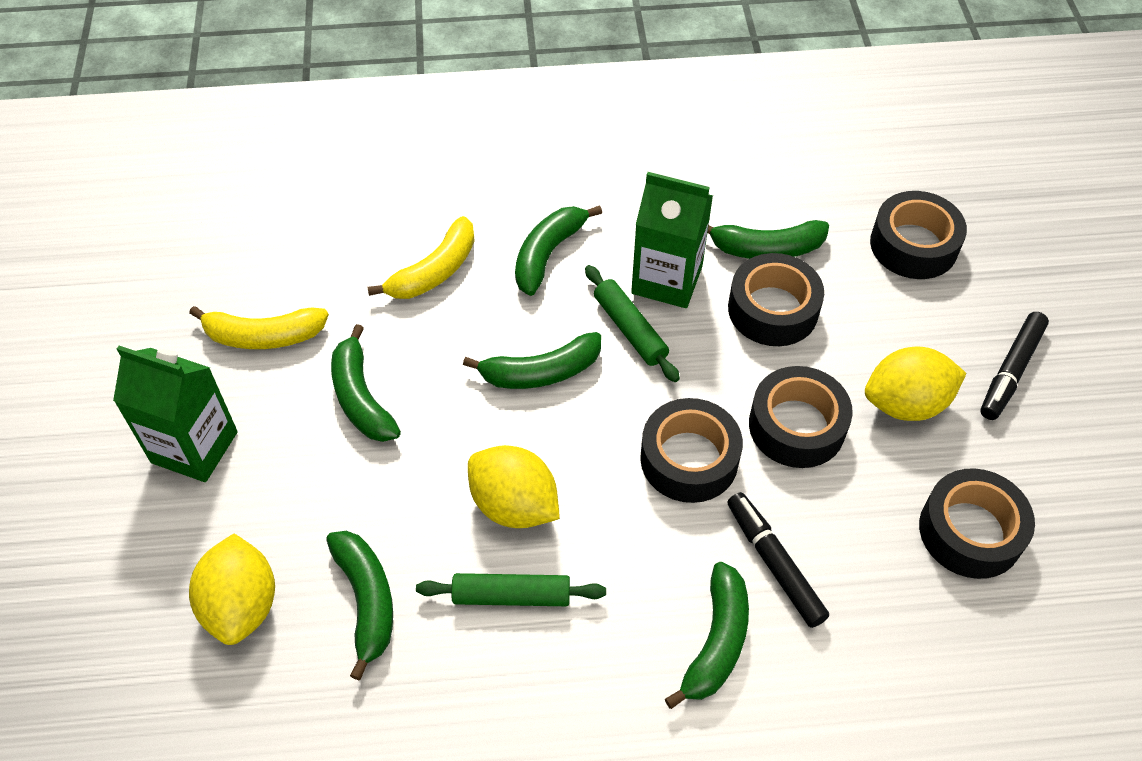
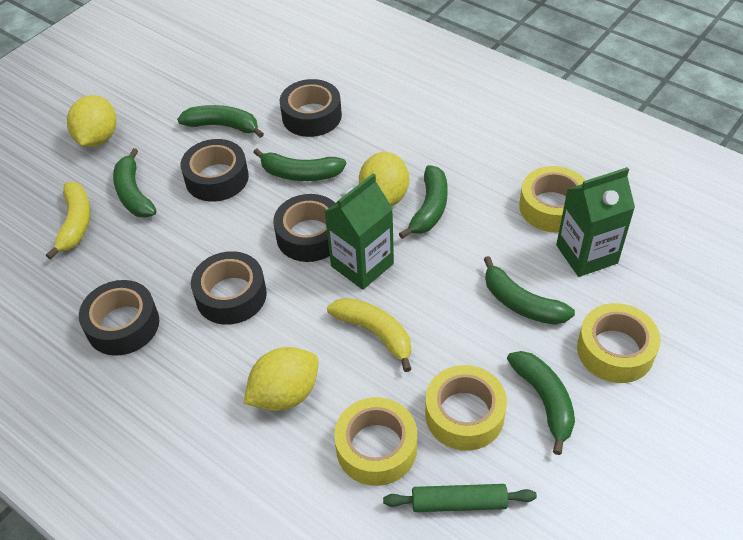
black marker: [727,492,829,628] [980,312,1049,420] = 2 -> none = 0
green rolling pin: [416,573,606,606] [585,265,680,382] = 2 -> [383,484,537,512] = 1
yellow tape: none = 0 -> [334,397,417,486] [425,365,507,451] [519,166,586,233] [577,303,661,383] = 4

